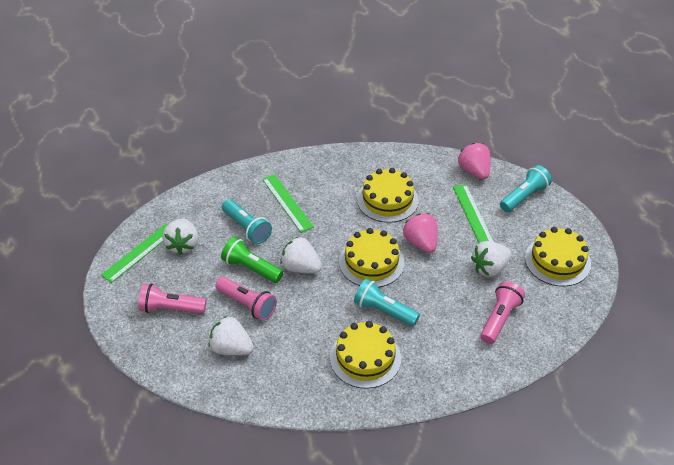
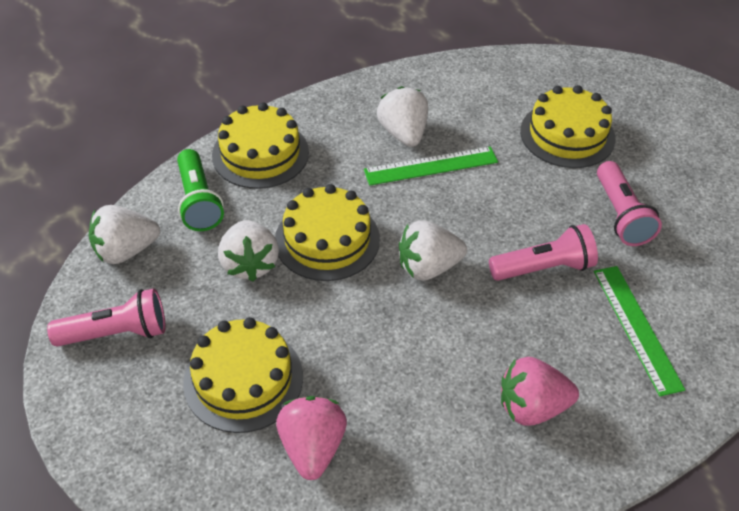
green ruler: [101,223,168,283] [262,174,314,233] [453,184,494,243] = 3 -> [364,147,498,186] [594,266,685,396] = 2
turquoise flashlight: [222,199,272,244] [354,278,420,327] [500,165,552,212] = 3 -> none = 0

